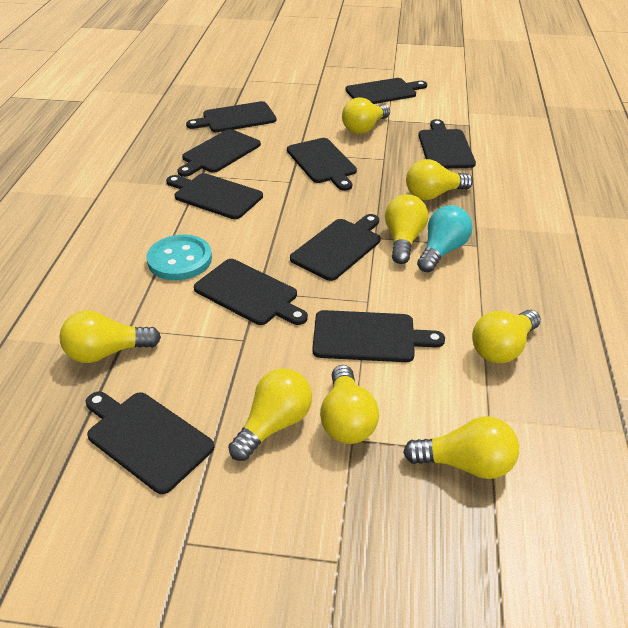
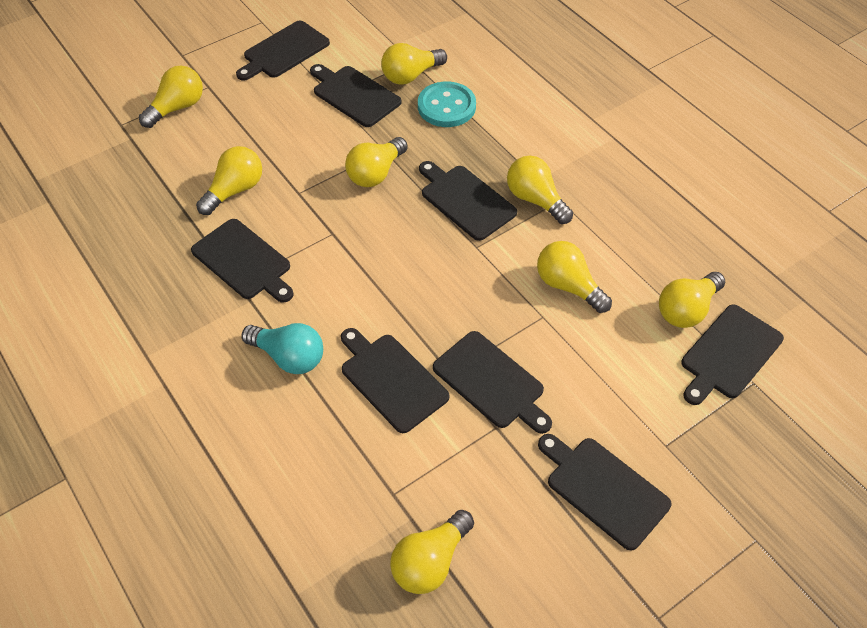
black cutting board: [86,392,214,494] [166,173,263,219] [177,129,261,177] [186,101,277,132] [194,259,308,325] [287,138,357,191] [290,214,381,281] [312,310,445,362] [346,78,427,104] [418,119,476,168] = 10 -> [191,219,294,303] [236,21,330,81] [310,64,402,127] [341,328,450,433] [419,161,517,241] [433,331,552,434] [538,434,672,551] [681,305,784,405] = 8

